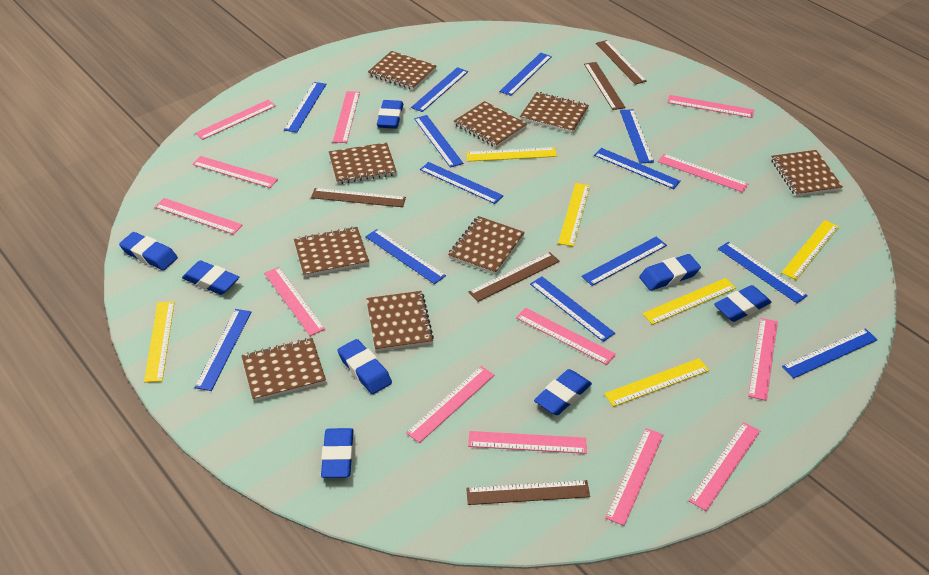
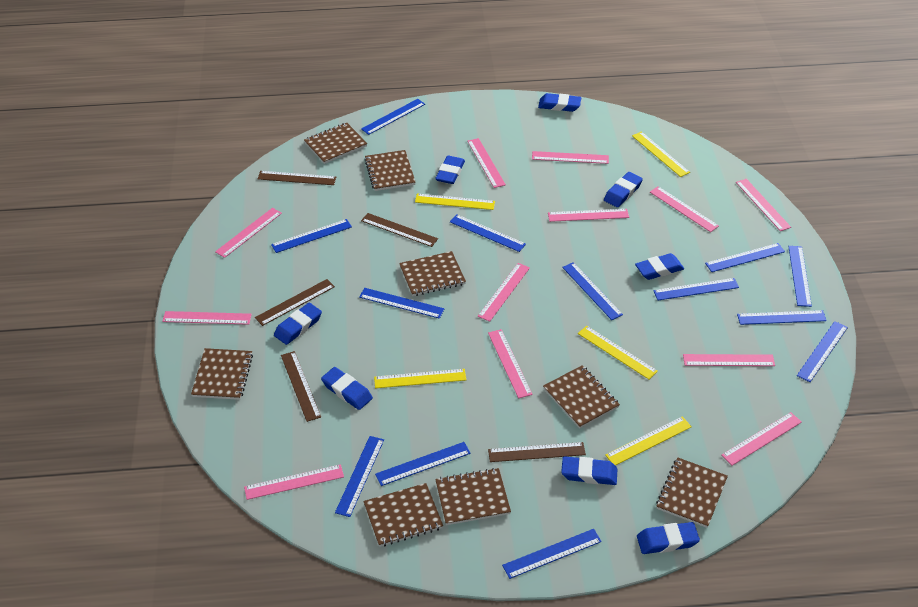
brown notebook: [241,338,326,401] [294,226,369,277] [329,142,397,184] [366,291,434,352] [368,51,437,90] [448,216,525,275] [454,101,527,148] [520,92,589,133] [771,150,843,196] = 9 -> [191,348,253,400] [304,123,367,164] [363,483,443,547] [365,150,416,191] [399,251,466,296] [435,468,511,525] [543,365,620,429] [656,457,728,528] = 8
pink ruler: [155,198,242,235] [192,156,278,188] [195,100,276,140] [264,267,325,336] [333,91,360,143] [406,366,494,443] [468,431,586,454] [516,308,616,365] [605,428,664,526] [658,154,748,192] [667,95,754,118] [689,422,760,511] [748,318,778,401] = 13 -> [162,311,252,325] [215,208,282,258] [244,464,344,500] [467,138,506,188] [478,263,530,322] [488,329,532,398] [532,151,609,164] [548,209,629,222] [650,186,719,232] [683,354,775,366] [722,412,802,466] [736,179,791,231] = 12
yellow ruler: [144,301,175,383] [466,147,557,162] [558,183,590,247] [604,358,709,407] [643,278,736,325] [781,220,839,280] = 6 -> [374,369,466,388] [415,194,495,210] [578,326,658,379] [605,416,692,466] [632,131,690,177] = 5

